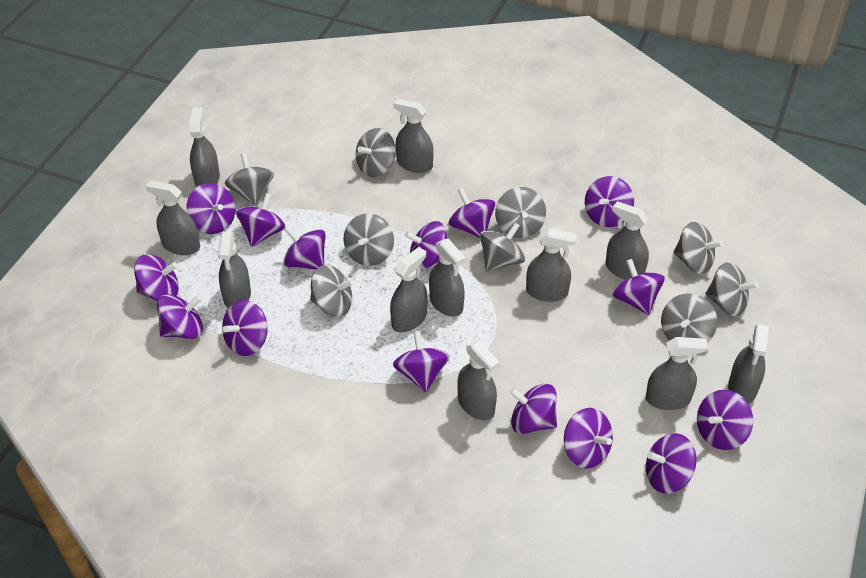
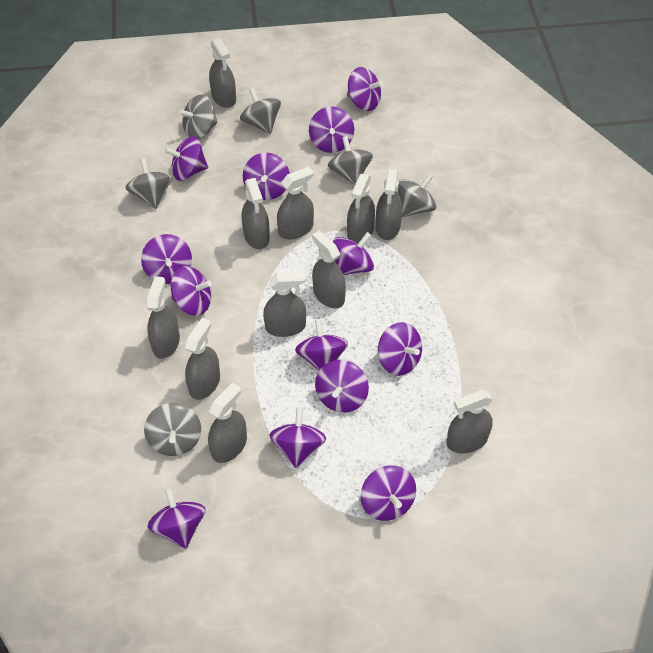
grey spinning top: [225,153,274,206] [310,265,354,317] [343,213,394,266] [356,128,396,177] [480,222,525,272] [495,187,546,238] [661,294,717,343] [673,222,723,274] [705,262,758,316] = 9 -> [126,158,172,209] [144,403,201,456] [178,95,217,139] [240,88,281,134] [328,136,373,185] [397,173,437,217] = 6
purple spinning top: [134,254,179,301] [157,294,203,339] [186,183,235,234] [222,300,268,356] [236,193,285,247] [284,226,326,270] [393,331,450,392] [405,221,447,270] [449,188,495,238] [510,384,557,434] [564,408,613,469] [585,176,634,227] [613,259,665,315] [646,433,697,494] [697,390,753,450] = 15 -> [141,234,192,284] [148,487,205,549] [164,136,208,181] [171,266,212,316] [243,153,290,200] [270,407,326,468] [295,319,348,371] [309,106,354,153] [315,360,369,413] [333,232,374,275] [347,67,383,111] [360,466,416,521] [378,322,422,376] = 13

